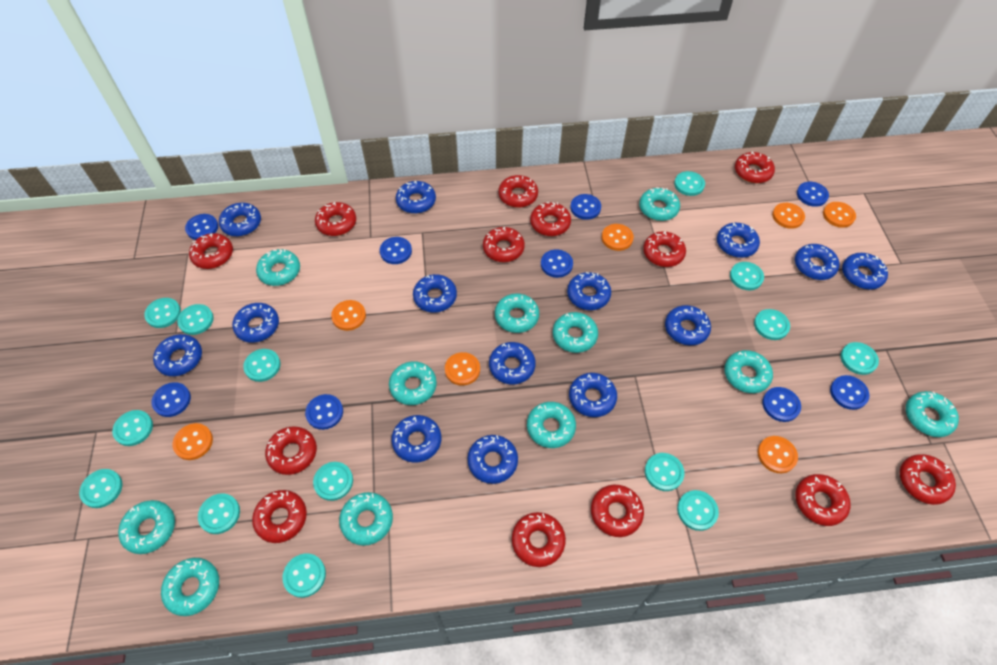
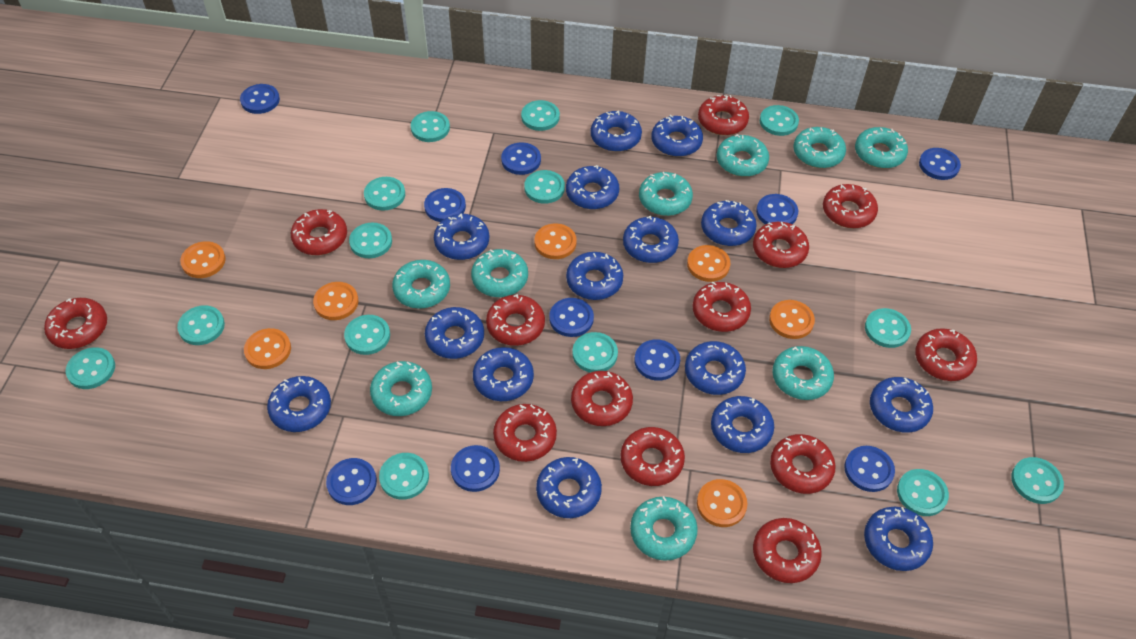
blue button: [151,382,191,417] [185,214,218,240] [305,394,343,430] [380,237,412,264] [541,250,573,278] [570,194,601,220] [762,387,801,422] [797,182,829,207] [830,375,870,410] = 9 -> [240,84,280,114] [326,458,377,505] [424,188,466,222] [451,445,500,492] [501,142,541,175] [549,298,594,337] [634,339,680,381] [756,194,798,224] [844,446,895,492] [919,148,961,180] = 10
blue donut: [153,334,202,376] [219,203,261,237] [232,303,279,343] [391,415,441,463] [396,180,436,214] [413,274,457,313] [467,435,518,484] [489,342,536,384] [567,272,611,310] [569,373,617,417] [665,305,711,345] [717,223,760,258] [795,244,839,280] [842,253,888,290] = 14 -> [267,376,331,432] [425,307,484,359] [434,214,489,260] [473,347,534,401] [536,457,602,518] [566,165,619,209] [566,252,623,300] [591,110,642,152] [623,216,679,263] [652,115,703,157] [685,341,746,395] [701,200,757,246] [711,396,774,453] [864,507,933,571] [870,377,933,433] = 15
turquoise donut: [118,500,175,554] [161,558,219,616] [256,249,300,286] [339,492,393,546] [389,361,437,405] [495,293,539,333] [527,402,576,448] [553,312,598,353] [639,187,680,221] [724,350,773,393] [906,391,959,437] = 11 -> [370,361,432,416] [392,260,450,309] [471,249,528,297] [630,496,698,561] [639,172,693,216] [717,134,769,177] [772,346,834,400] [793,127,846,168] [855,127,908,168] = 9

